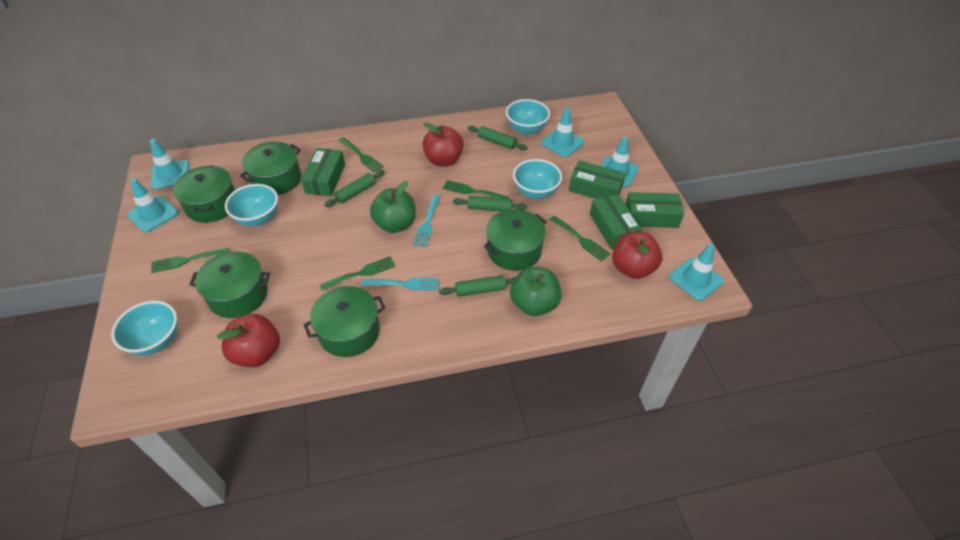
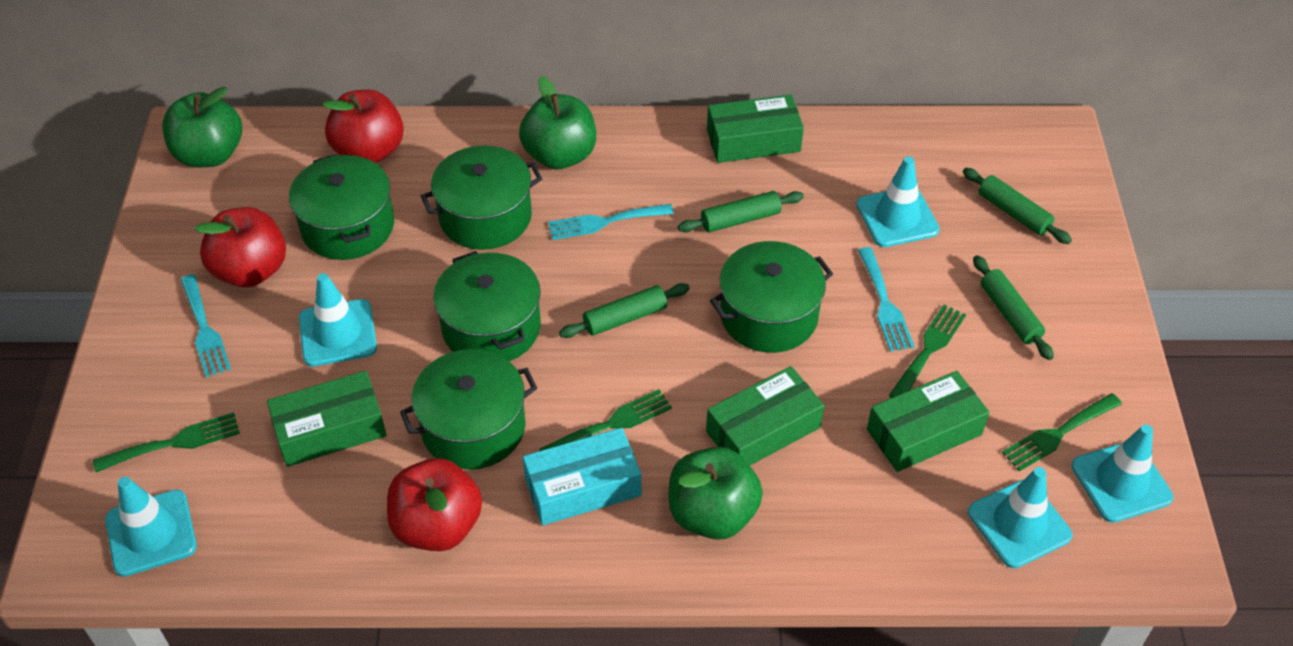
green apple: [370,181,416,233] [510,267,562,316] = 2 -> [162,87,242,167] [519,76,596,169] [669,447,763,540] = 3
green fork: [151,248,230,273] [320,256,395,291] [338,137,384,173] [443,180,509,199] [550,216,610,262] = 5 -> [93,412,240,472] [539,389,672,451] [889,304,966,398] [1002,393,1122,471] = 4
turquoise bowl: [111,301,178,356] [225,184,278,226] [506,99,550,135] [513,159,562,199] = 4 -> none = 0
turquoise box: none = 0 -> [523,428,641,526] = 1
turquoise fork: [361,278,439,291] [413,195,441,248] = 2 -> [180,274,231,378] [548,204,674,240] [858,247,915,352] = 3

